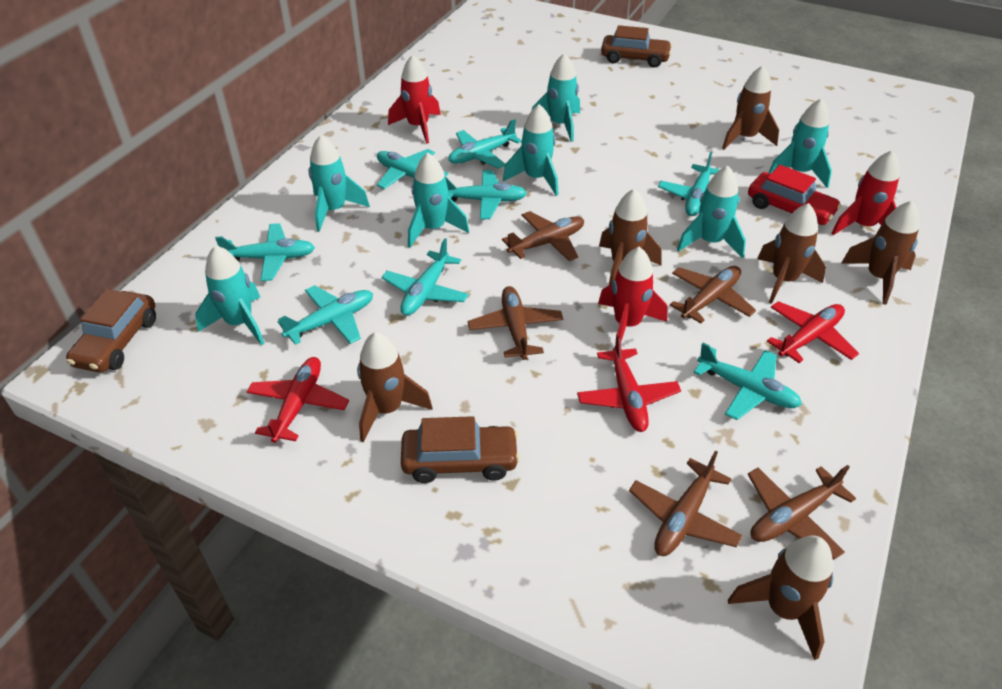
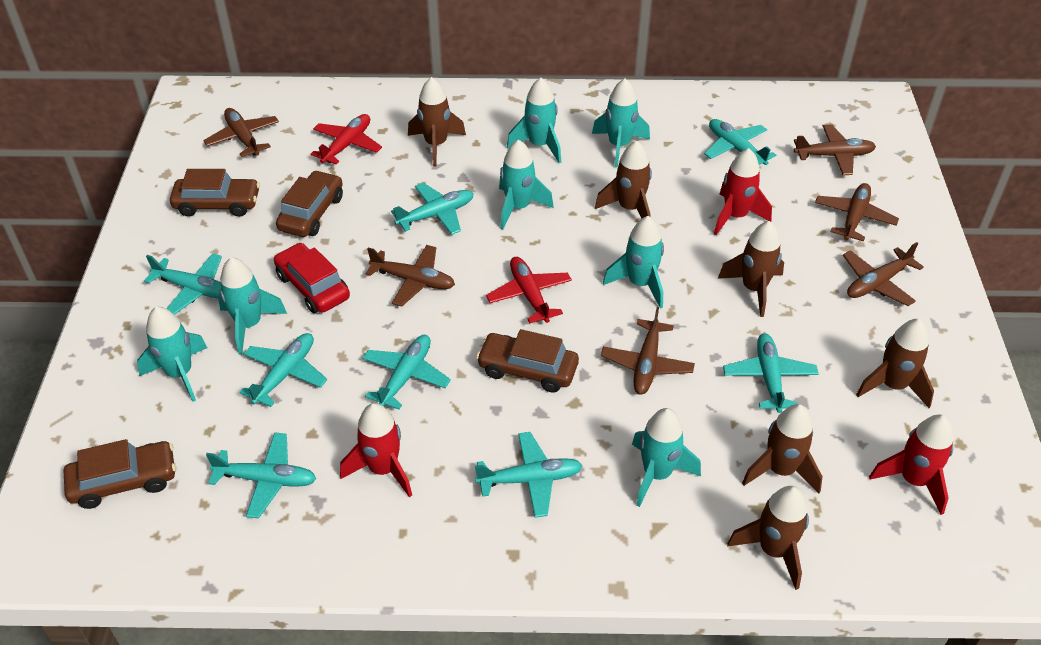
brown car: [66,289,156,373] [401,416,520,483] [601,25,672,67] = 3 -> [64,439,176,509] [170,169,260,217] [276,170,343,237] [476,329,579,393] = 4
brown plane: [468,286,563,360] [502,211,584,261] [629,450,743,556] [670,266,756,323] [747,465,856,560] = 5 -> [203,108,279,157] [365,245,455,306] [601,307,695,395] [794,125,876,175] [815,183,899,242] [843,242,924,306] = 6
red plane: [247,357,349,443] [577,333,681,432] [767,301,859,363] = 3 -> [311,114,382,165] [486,257,572,323] = 2

